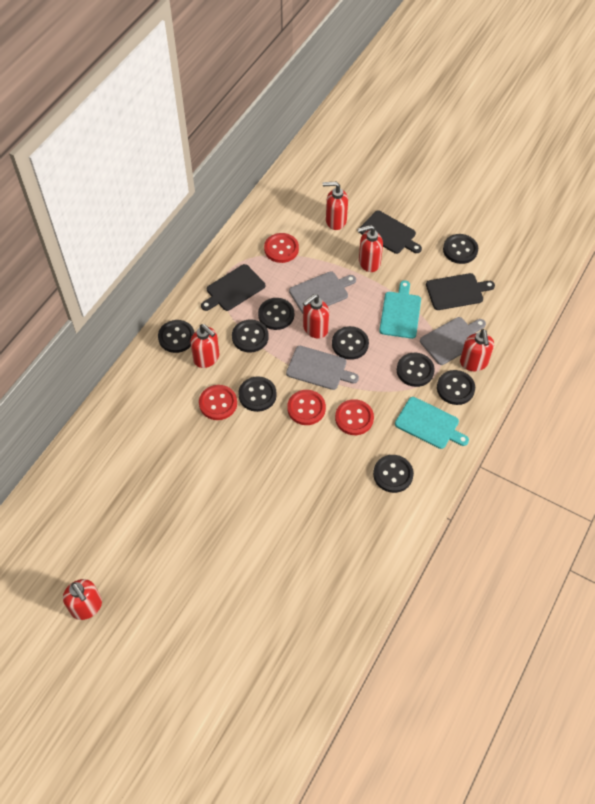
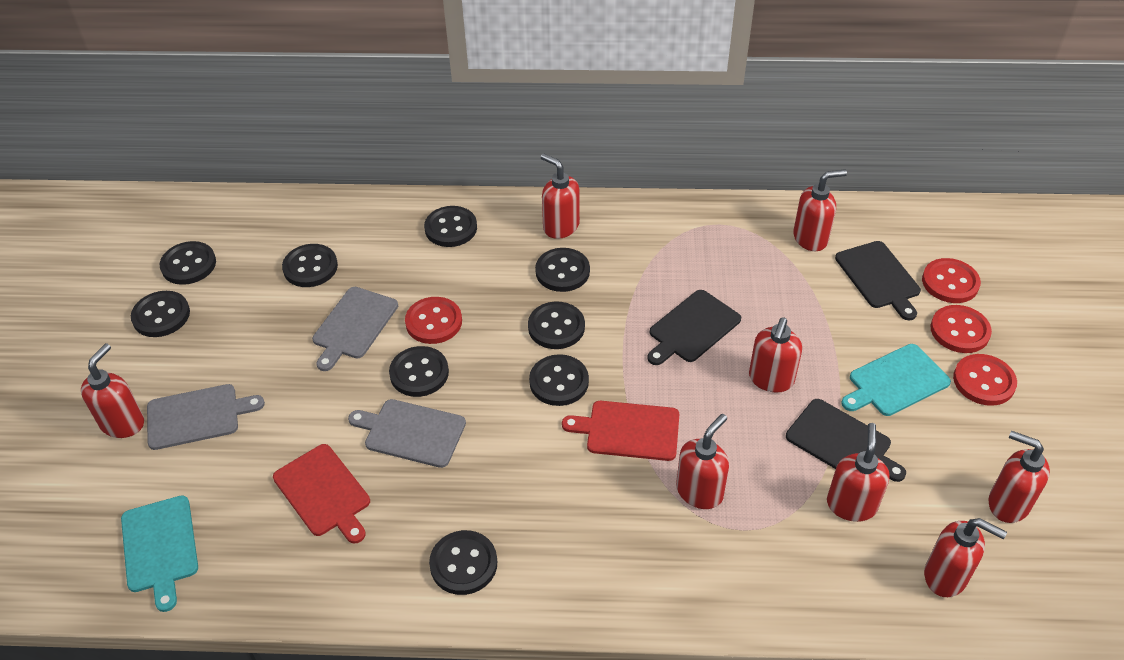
red cutting board: none = 0 -> [273,444,370,544] [562,401,679,461] = 2
red soap dispenser: [63,579,102,620] [190,324,220,368] [303,294,329,339] [323,182,348,230] [358,225,383,272] [460,329,494,371] = 6 -> [81,343,144,438] [541,153,580,239] [676,414,729,509] [749,318,802,392] [793,169,847,251] [827,423,890,522] [924,518,1007,597] [988,431,1050,523] = 8

